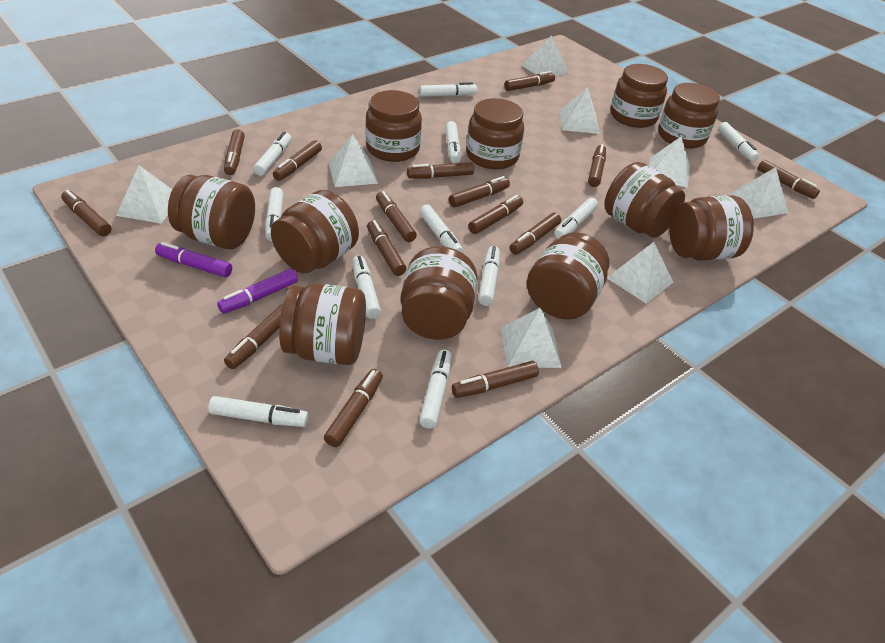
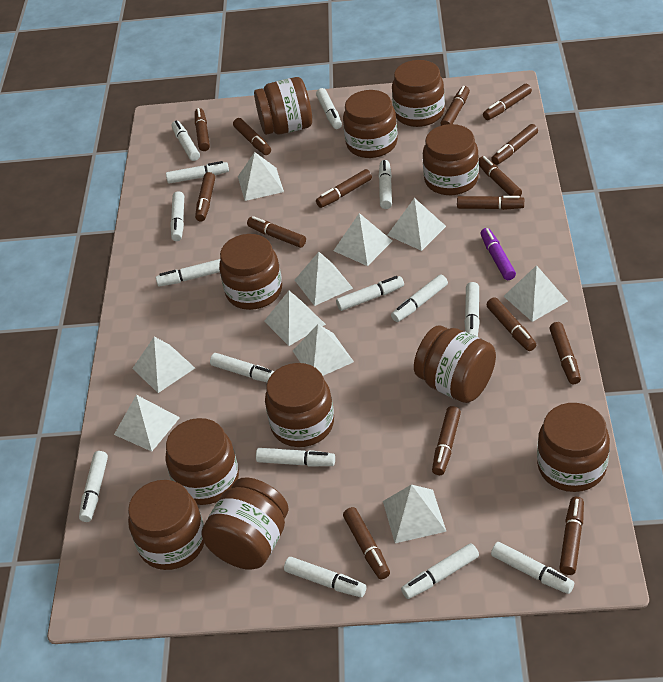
purple marker: [155,242,232,278] [217,269,298,314] = 2 -> [481,228,516,280] = 1
white marker: [208,396,309,427] [253,132,291,176] [265,187,283,241] [352,255,381,319] [419,82,477,97] [419,204,463,252] [419,350,452,429] [445,121,461,163] [478,246,500,306] [554,198,598,239] [718,122,759,162] = 11 -> [79,451,108,522] [156,259,221,287] [166,161,229,184] [170,191,184,241] [172,120,200,161] [210,353,274,382] [256,448,335,467] [284,557,366,597] [316,88,342,129] [336,276,404,311] [378,160,392,209] [391,275,448,322] [401,543,479,599] [464,282,480,337] [491,542,574,594] = 15
white pyramid: [116,165,172,224] [329,135,378,187] [501,308,562,368] [522,35,568,76] [560,87,599,134] [607,242,673,304] [649,136,690,188] [730,167,788,218] = 8 -> [114,395,180,452] [132,337,195,393] [238,152,284,201] [264,291,326,346] [293,324,354,376] [295,252,353,306] [333,213,392,266] [383,485,446,543] [387,198,446,251] [504,265,568,322] = 10

